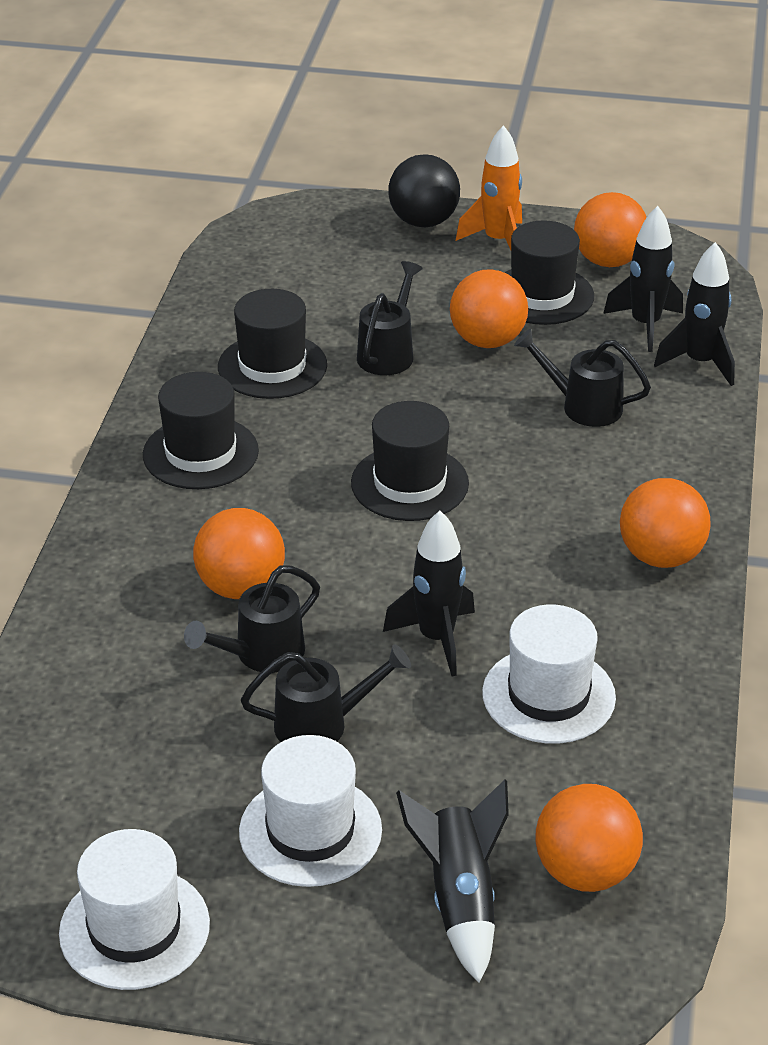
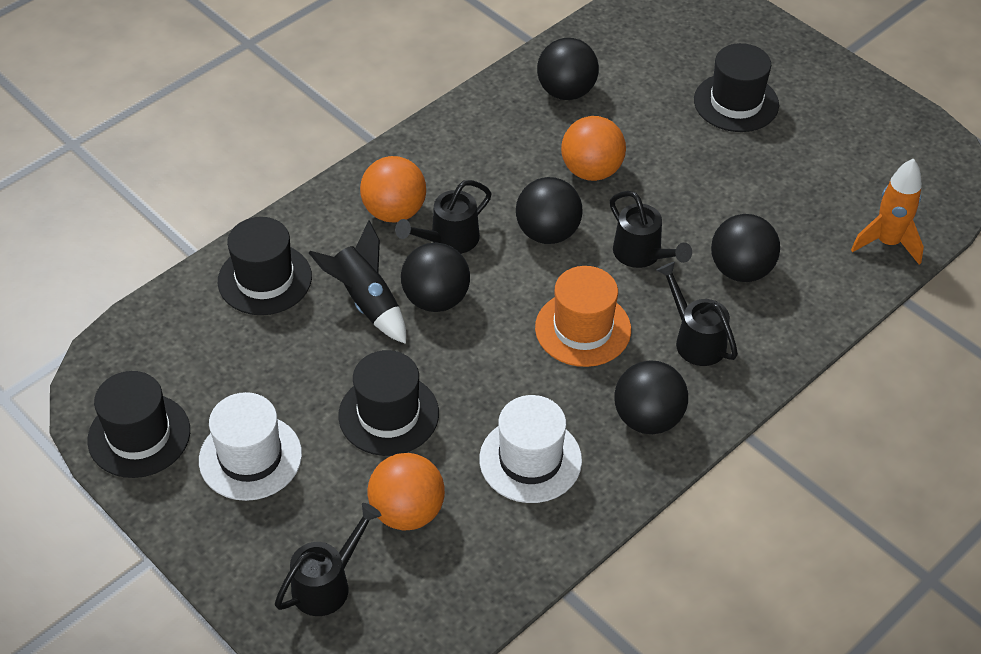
black ball: [388,154,460,227] = 1 -> [401,243,470,312] [516,177,583,244] [537,38,599,100] [614,360,688,434] [711,214,780,282] = 5
black rocket: [383,511,475,676] [396,779,509,983] [603,206,683,352] [654,242,735,386] = 4 -> [309,220,406,344] = 1
orange ball: [193,508,285,599] [450,269,528,348] [535,784,643,892] [574,192,647,267] [620,478,711,568] = 5 -> [360,156,426,223] [367,453,445,531] [561,116,626,181] = 3
orange hat: none = 0 -> [535,266,631,367] = 1
white hat: [59,829,210,990] [239,735,382,887] [482,604,616,744] = 3 -> [199,392,302,501] [479,395,582,503] = 2

